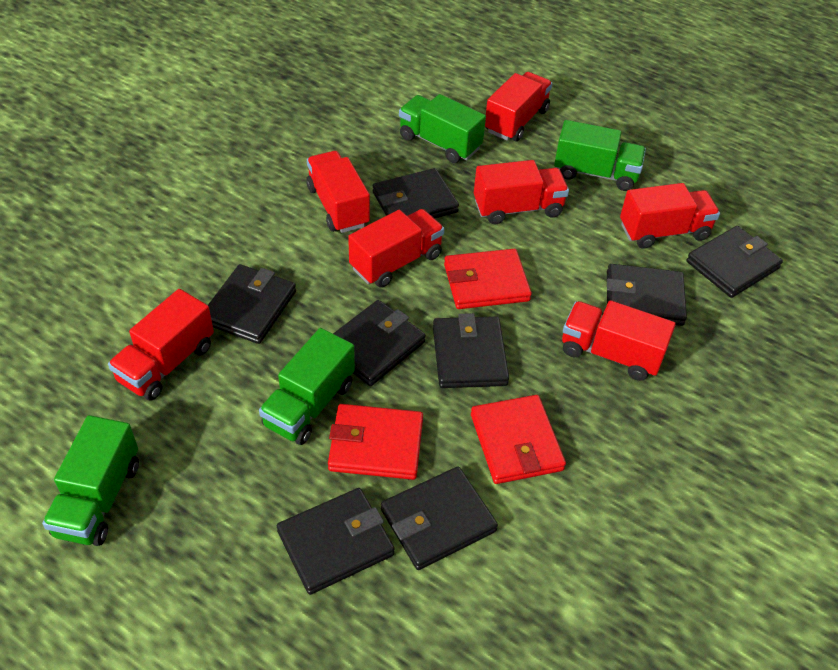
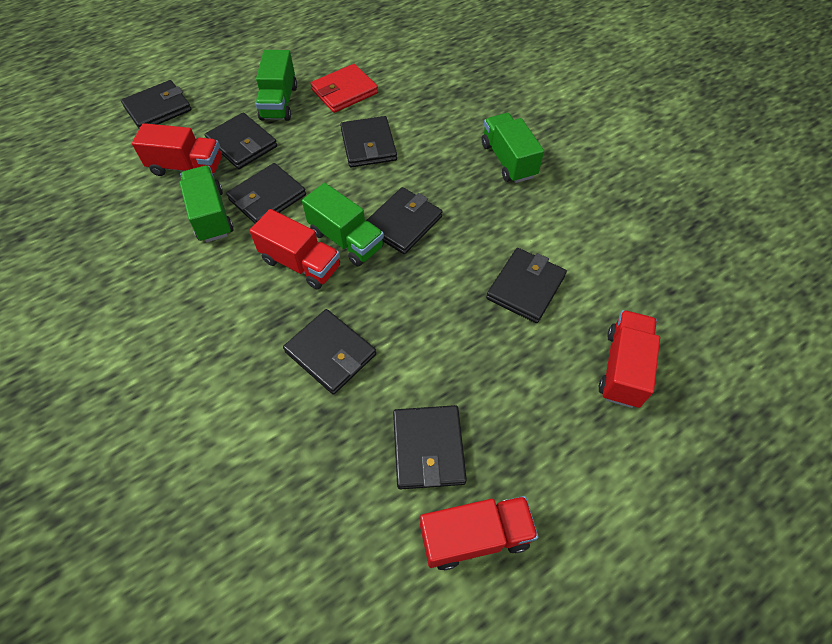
red truck: [108,289,214,401] [306,151,370,233] [348,209,444,288] [474,160,569,224] [485,72,553,141] [562,300,676,381] [620,183,720,249] = 7 -> [132,123,222,176] [250,209,340,290] [420,496,539,570] [599,310,660,408] = 4
red wallet: [328,404,423,480] [444,249,532,309] [471,395,566,484] = 3 -> [310,64,378,113] = 1

